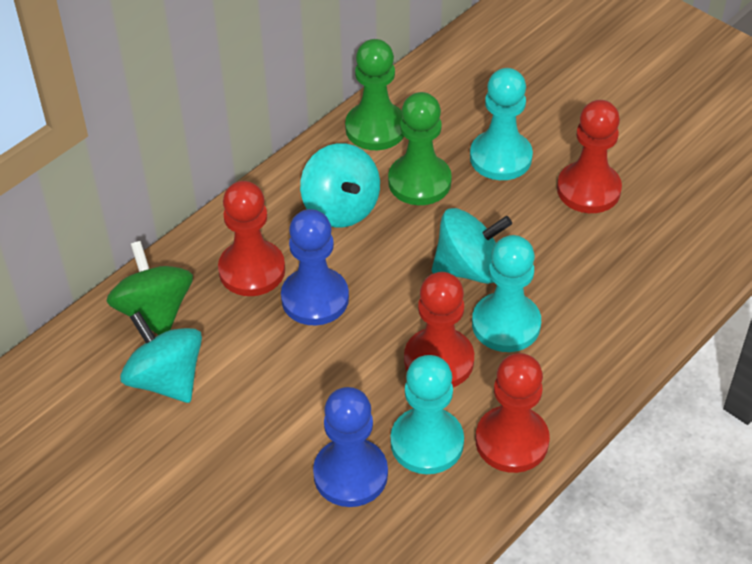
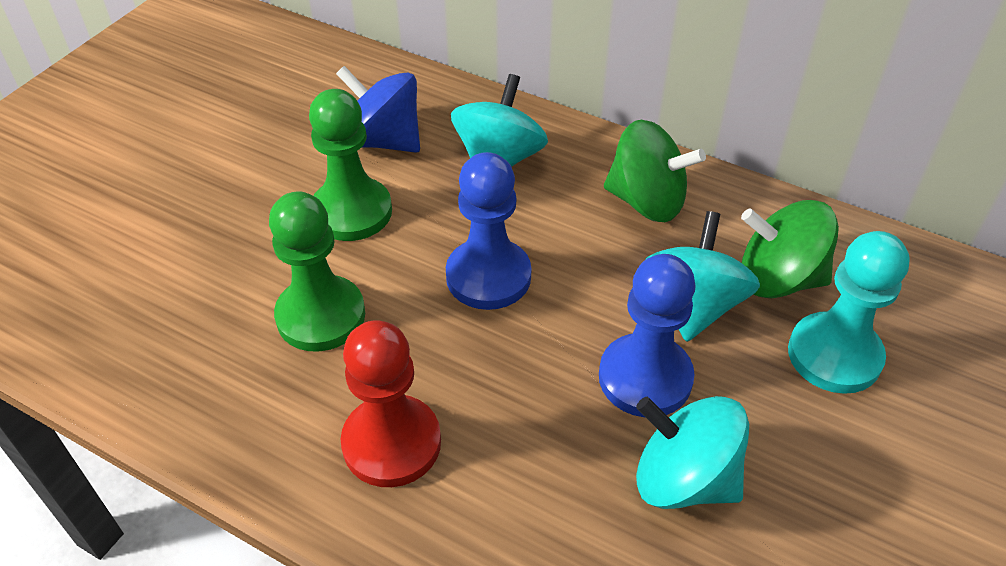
blue spinning top: none = 0 -> [336,66,420,153] = 1
green spinning top: [106,241,193,335] = 1 -> [604,120,706,222] [741,200,839,298] = 2
red pawn: [218,181,285,296] [404,272,474,387] [476,353,550,473] [557,100,622,213] = 4 -> [341,320,441,487] = 1
turquoise pawn: [391,355,464,474] [470,68,533,180] [472,235,541,352] = 3 -> [788,231,910,394] = 1

